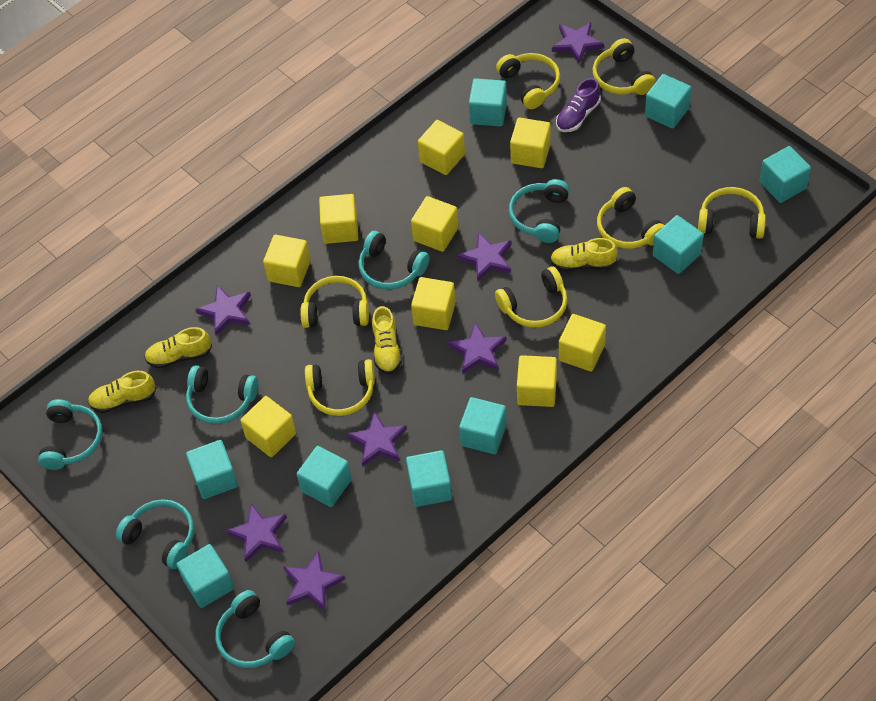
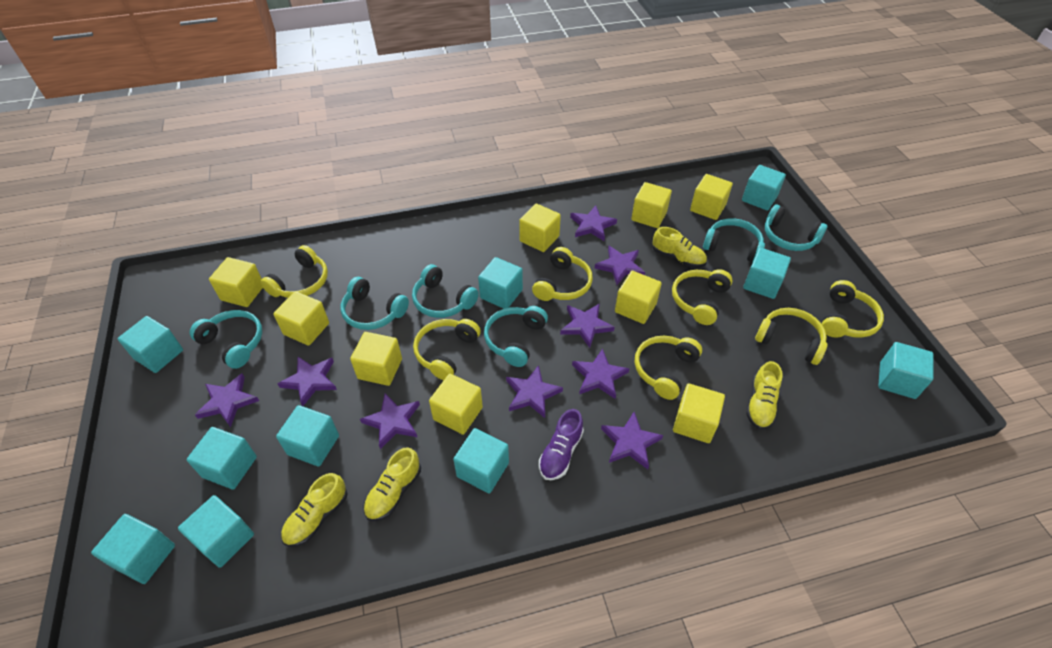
purple star: [195,285,251,336] [225,504,287,562] [283,551,345,611] [347,411,407,467] [448,322,507,374] [457,232,512,282] [552,22,604,64] = 7 -> [195,374,259,427] [278,357,337,406] [360,393,420,449] [506,365,563,418] [560,303,615,348] [570,206,617,241] [572,348,629,399] [594,246,645,285] [601,412,663,469] = 9
turquoise cube: [176,544,234,608] [186,440,238,499] [297,446,352,507] [406,450,452,507] [459,397,507,454] [469,78,507,127] [645,74,691,129] [653,215,704,274] [760,146,811,203] = 9 -> [91,514,175,584] [118,316,183,373] [178,495,254,568] [186,427,257,490] [276,405,339,467] [453,428,509,494] [478,257,523,309] [742,165,786,211] [743,248,791,299] [878,342,934,399] = 10

